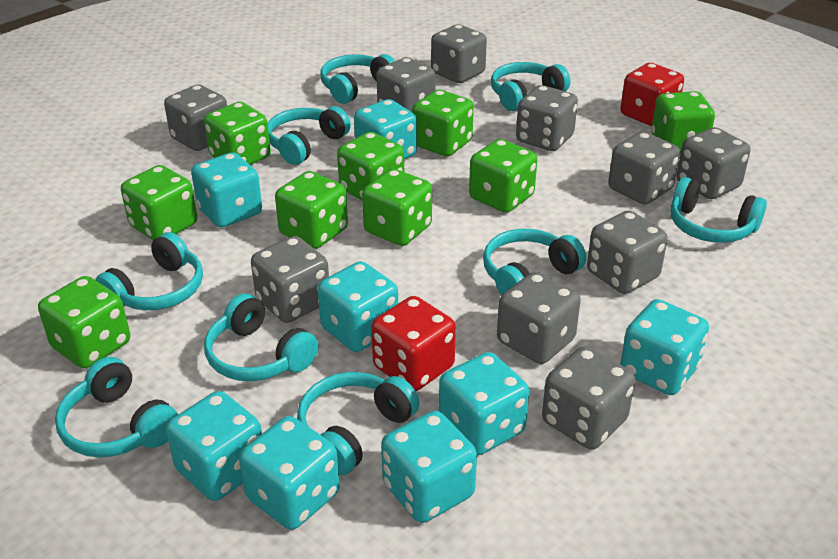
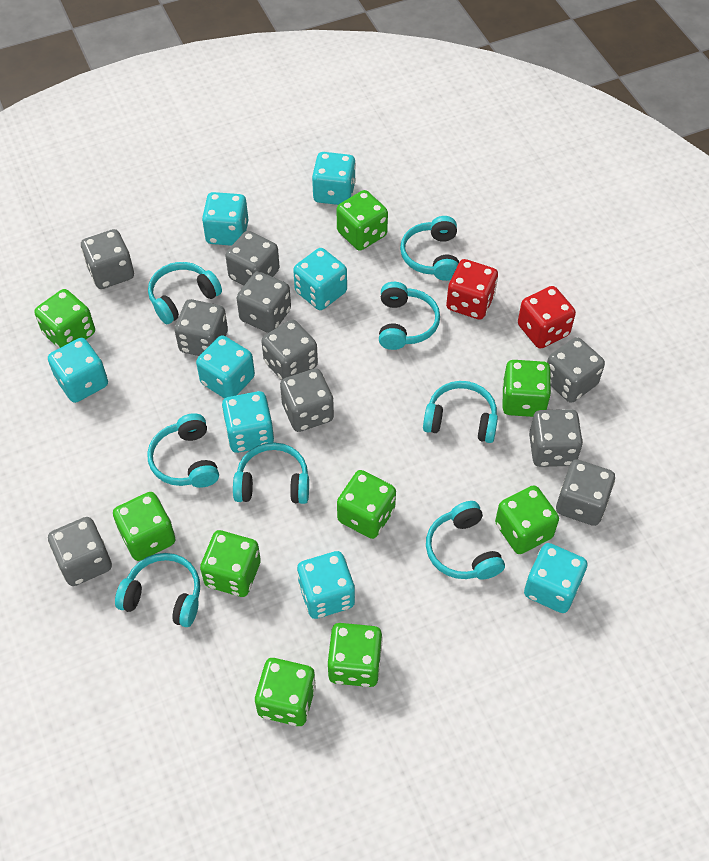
turquoise headphones: [55,357,178,458] [95,232,203,310] [204,293,318,381] [268,106,351,165] [297,372,419,475] [320,54,395,104] [483,229,586,296] [491,62,570,111] [670,177,767,243] = 9 -> [115,553,200,627] [147,413,219,488] [148,262,222,324] [233,442,309,504] [379,282,440,350] [400,216,459,281] [423,381,498,443] [426,501,505,580] = 8

